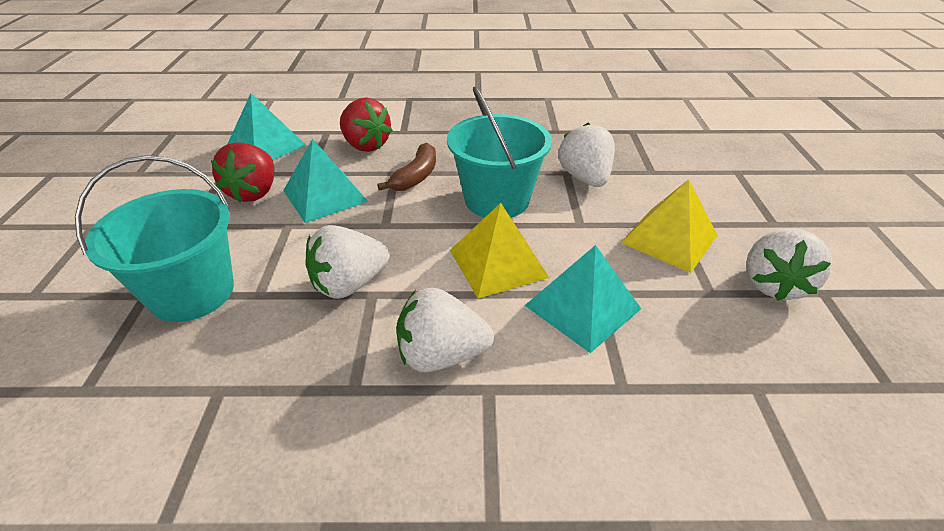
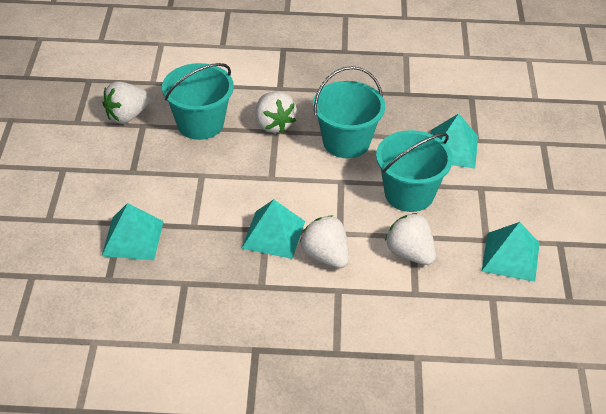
brown banana: [377,143,436,191] = 1 -> none = 0
red strawberry: [211,142,274,202] [340,98,393,152] = 2 -> none = 0
turquoise bucket: [75,155,234,322] [447,86,552,218] = 2 -> [162,63,234,140] [313,66,385,158] [376,130,453,212] = 3
turquoise pyramid: [228,93,307,160] [283,139,368,223] [525,245,641,353] = 3 -> [102,203,164,260] [241,199,305,259] [431,114,478,168] [481,222,540,282] = 4
yellow pyramid: [450,203,549,299] [621,179,718,273] = 2 -> none = 0

